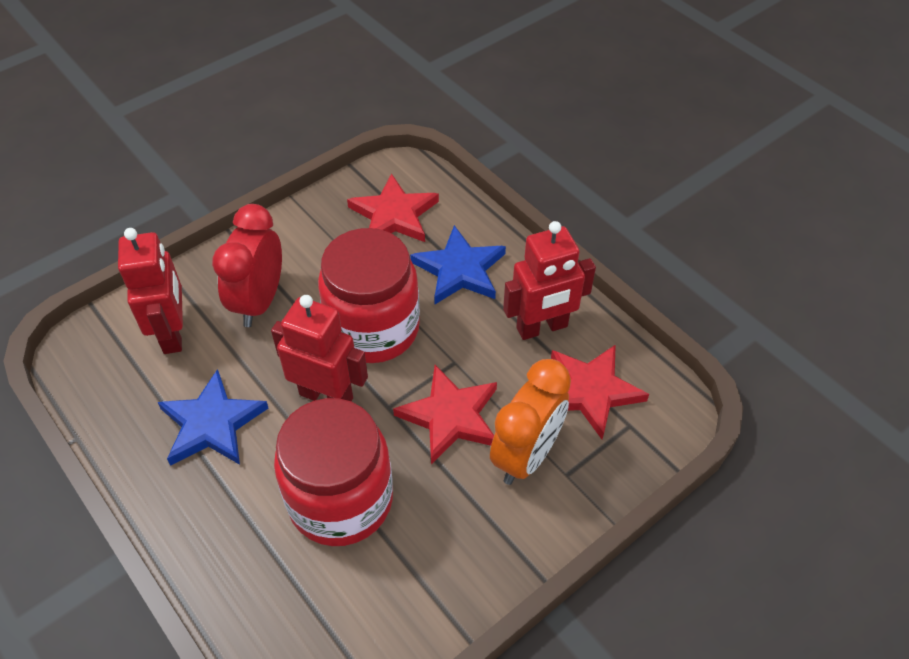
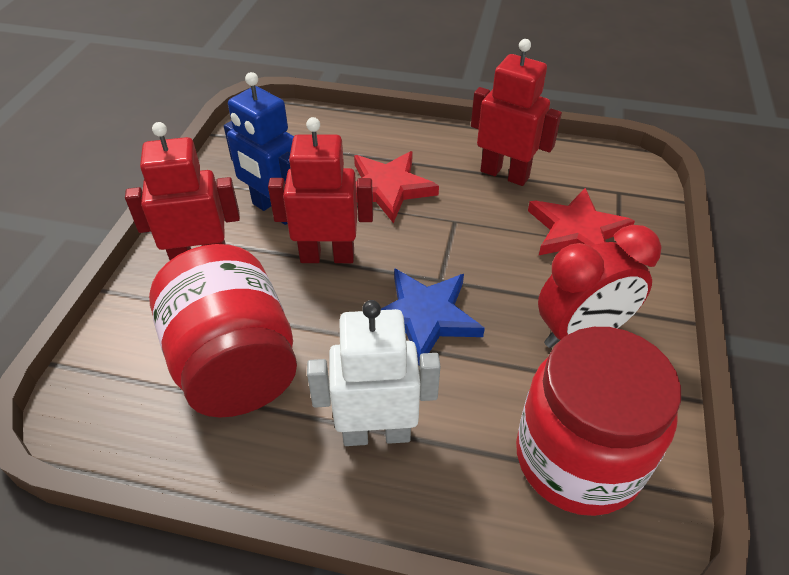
blue robot: none = 0 -> [224,72,294,225] = 1
blue star: [157,369,268,466] [410,225,506,304] = 2 -> [381,268,485,365] = 1
orange clock: [490,359,571,485] = 1 -> none = 0
red star: [347,173,439,242] [393,365,497,464] [551,345,649,439] = 3 -> [354,151,439,223] [528,188,635,255] = 2
white robot: none = 0 -> [307,300,441,446] = 1

